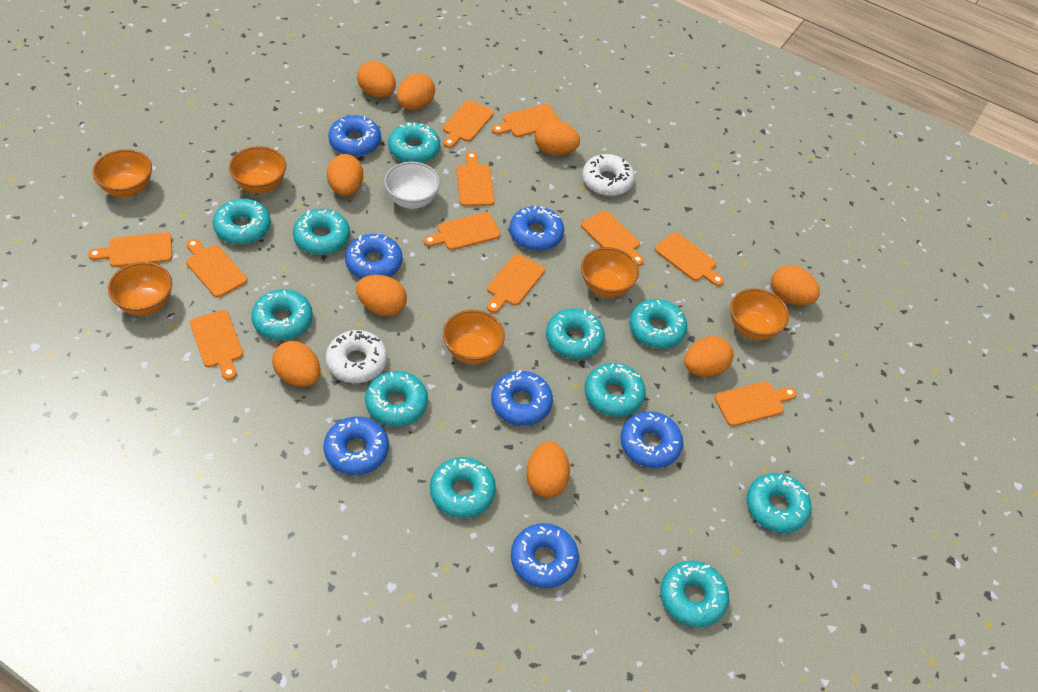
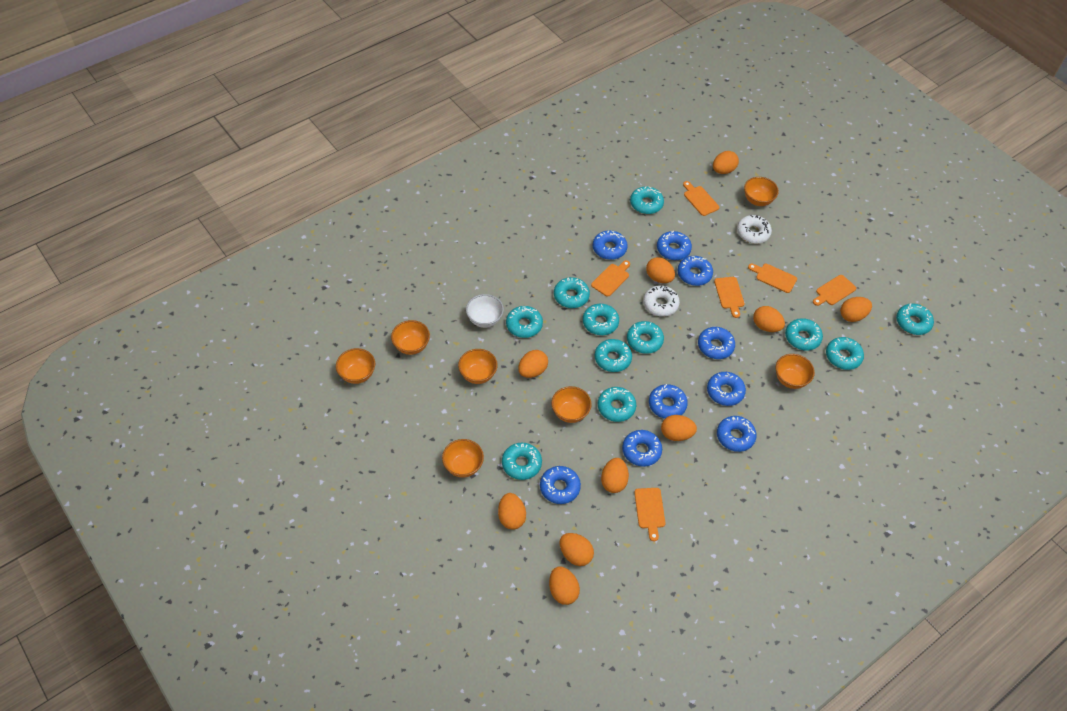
blue donut: [324,416,389,475] [328,115,381,157] [345,234,402,279] [491,370,553,426] [509,206,564,251] [511,523,579,588] [620,411,683,468] = 7 -> [540,466,581,504] [593,230,628,260] [622,430,662,467] [649,384,688,419] [657,230,692,261] [678,256,713,286] [698,327,735,359] [707,372,746,406] [717,416,757,452] = 9
orange bowl: [92,149,152,197] [108,262,172,316] [229,146,286,193] [443,310,505,364] [581,247,639,298] [730,288,789,340] = 6 -> [336,348,375,384] [391,320,430,355] [442,439,484,478] [458,349,498,384] [551,386,592,423] [744,177,779,206] [776,354,815,389] = 7
orange cutting board: [88,232,172,267] [186,239,247,298] [190,310,243,380] [423,212,501,250] [443,100,494,148] [456,152,494,206] [487,254,545,313] [492,104,560,137] [581,211,644,266] [655,232,724,286] [715,381,797,426] = 11 -> [591,260,630,297] [634,488,665,542] [683,181,720,216] [714,277,745,318] [748,264,797,293] [813,275,856,306] = 6
orange egg: [272,341,321,387] [327,154,363,196] [356,275,407,317] [357,61,396,98] [397,73,435,110] [526,441,570,498] [535,120,580,155] [684,336,734,377] [771,265,820,305] = 9 -> [498,493,526,530] [518,350,548,378] [549,566,580,605] [559,533,594,566] [601,458,629,493] [646,257,675,283] [661,415,697,441] [713,151,739,174] [753,306,785,332] [840,297,872,322] = 10

